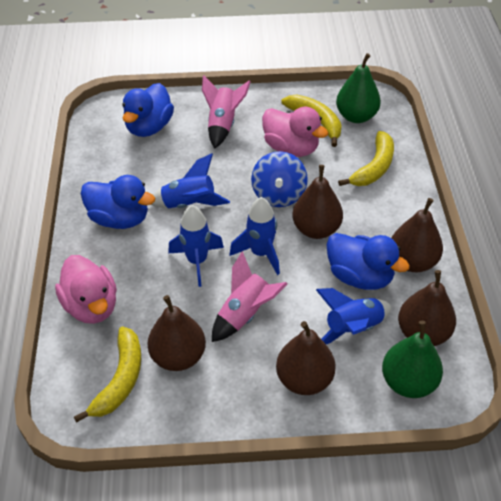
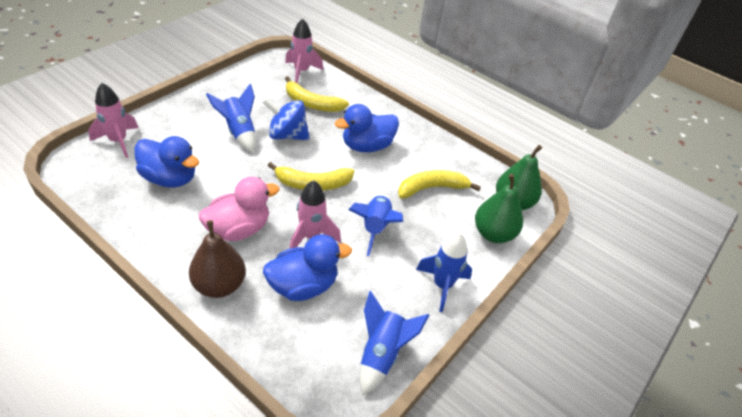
brown pear: [147,295,206,371] [276,321,336,395] [292,165,343,239] [392,198,443,272] [398,270,456,346] = 5 -> [189,220,246,298] = 1
pink duck: [55,255,117,324] [262,107,328,157] = 2 -> [199,176,280,241] = 1
pink rocket: [202,75,251,148] [212,251,287,342] = 2 -> [88,83,139,158] [285,18,323,83] [290,180,341,248] = 3

